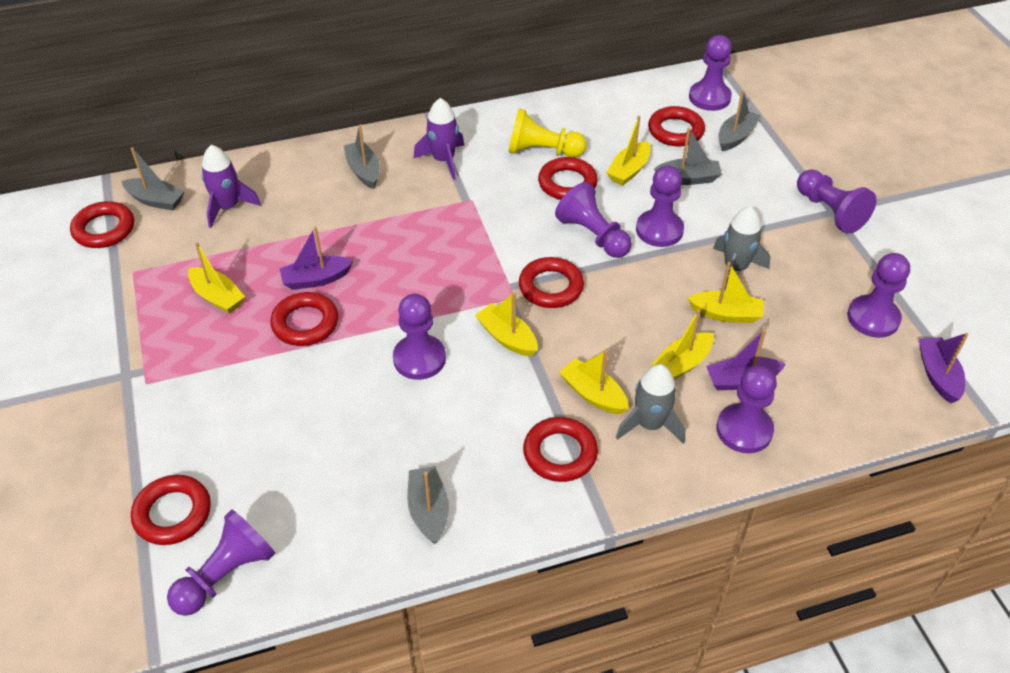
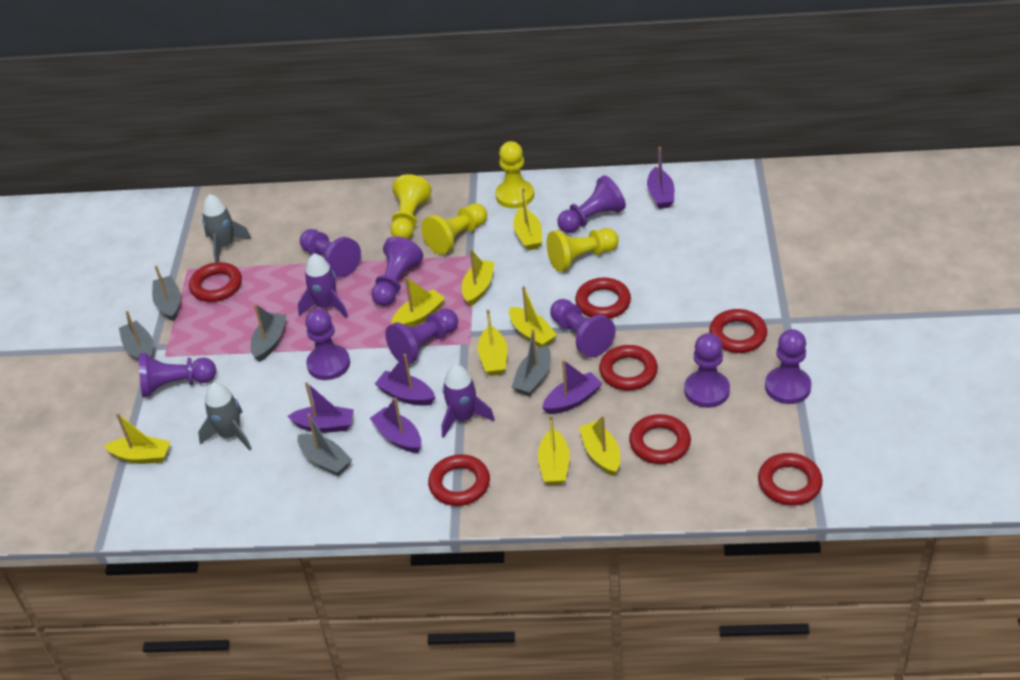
purple boat: [279,227,353,290] [706,329,786,390] [919,333,969,403] = 3 -> [288,382,354,433] [370,397,421,453] [375,354,435,406] [542,359,602,414] [647,147,674,209] = 5
purple pawn: [167,509,275,616] [393,294,446,380] [555,182,632,258] [636,165,684,247] [689,35,732,111] [716,365,777,453] [797,169,877,233] [847,253,910,338] = 8 -> [139,353,216,397] [300,229,361,278] [305,309,350,380] [371,236,423,306] [385,309,458,365] [550,299,616,357] [557,175,626,233] [684,333,730,408] [765,329,812,404] = 9
yellow boat: [188,242,245,314] [475,292,538,357] [559,350,629,414] [606,116,650,186] [651,309,714,380] [688,262,764,323] = 6 -> [104,413,171,464] [391,277,445,326] [462,249,495,306] [478,309,507,376] [509,286,557,347] [513,188,542,251] [538,415,570,485] [579,415,620,476] = 8
yellow pawn: [508,109,587,158] = 1 -> [390,174,432,239] [421,203,487,255] [495,141,534,208] [547,228,619,272] = 4

